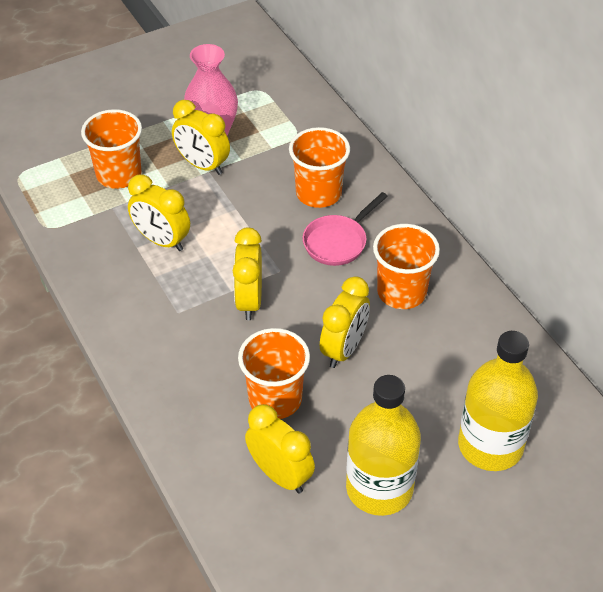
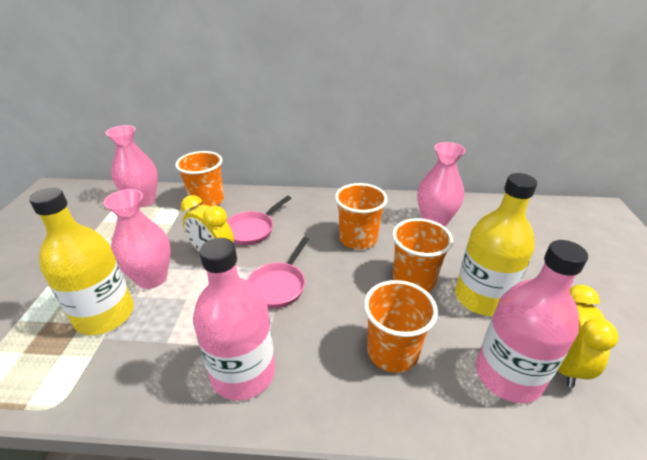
pink bottle: none = 0 -> [193,238,275,400] [476,240,588,403] = 2
pink pan: [303,192,388,266] = 1 -> [226,196,291,245] [247,237,309,308] = 2
pink vase: [184,44,238,136] = 1 -> [103,189,171,289] [106,125,158,207] [417,142,466,227] = 3
yellow clock: [128,175,190,251] [172,100,230,175] [233,228,262,320] [245,404,315,494] [320,276,370,368] = 5 -> [181,195,234,252] [558,285,618,388] = 2

